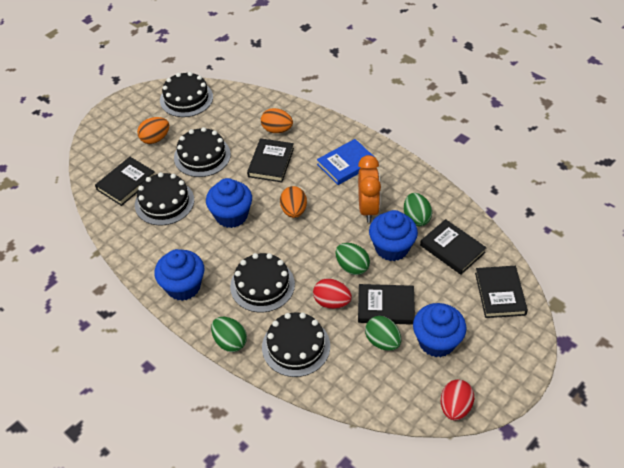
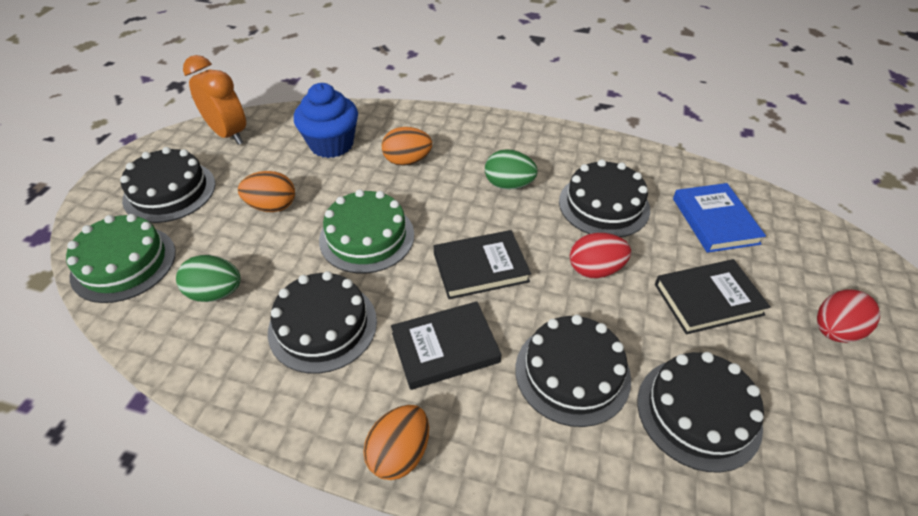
black book: [95,157,155,206] [247,138,294,182] [358,284,415,325] [420,219,487,275] [475,266,528,318] = 5 -> [391,301,501,390] [434,230,531,299] [655,259,770,335] = 3
blue cupcake: [154,249,204,301] [206,178,252,228] [369,210,418,261] [413,303,466,357] = 4 -> [294,83,358,158] = 1
green cake: none = 0 -> [66,214,176,303] [319,189,414,273] = 2
green egg: [211,317,247,352] [335,243,370,275] [365,316,401,351] [404,193,432,226] = 4 -> [176,255,241,302] [485,149,538,190] = 2

